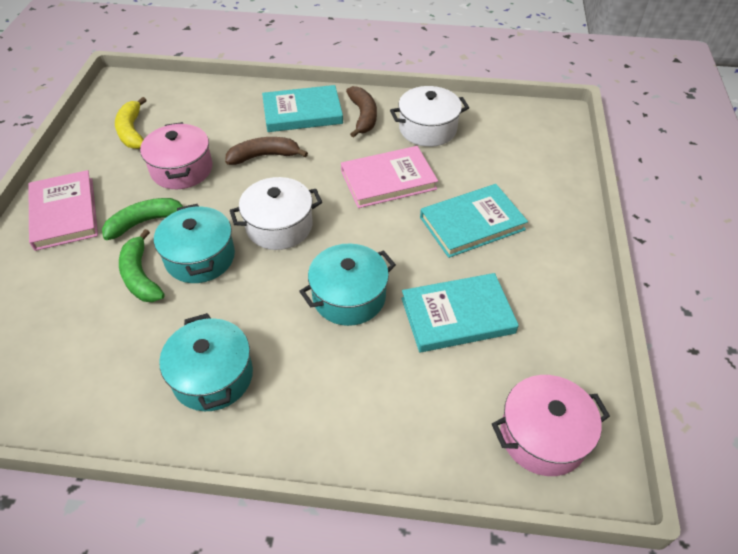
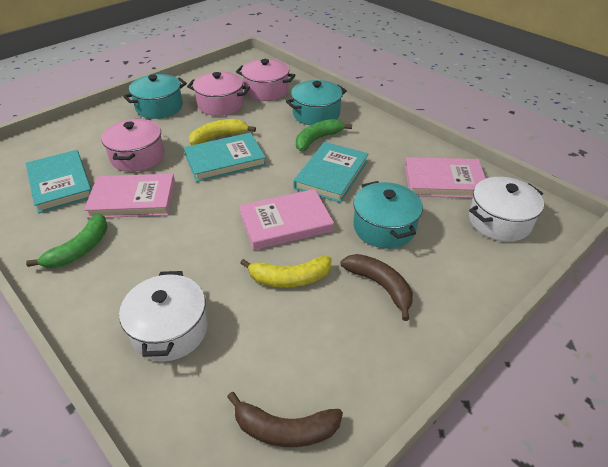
pink book: [28,170,98,251] [341,146,438,208] = 2 -> [84,174,175,218] [239,189,334,250] [405,157,486,198] = 3
pink pot: [140,122,212,189] [492,375,610,476] = 2 -> [101,118,164,172] [187,72,250,116] [236,59,296,101] = 3
yellow banana: [115,97,146,149] = 1 -> [189,119,256,145] [240,256,332,288] = 2

